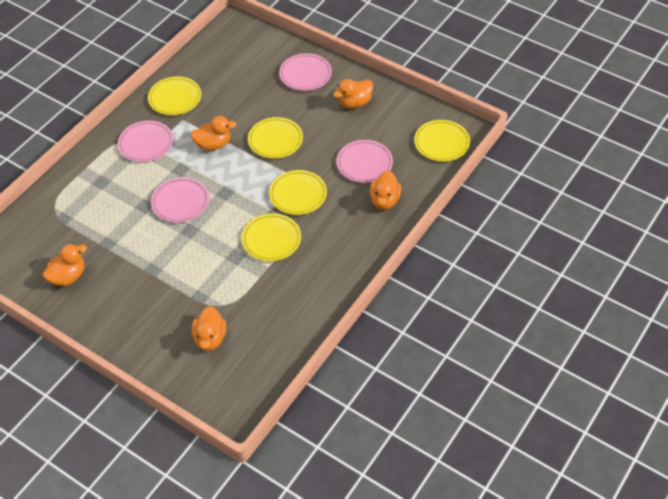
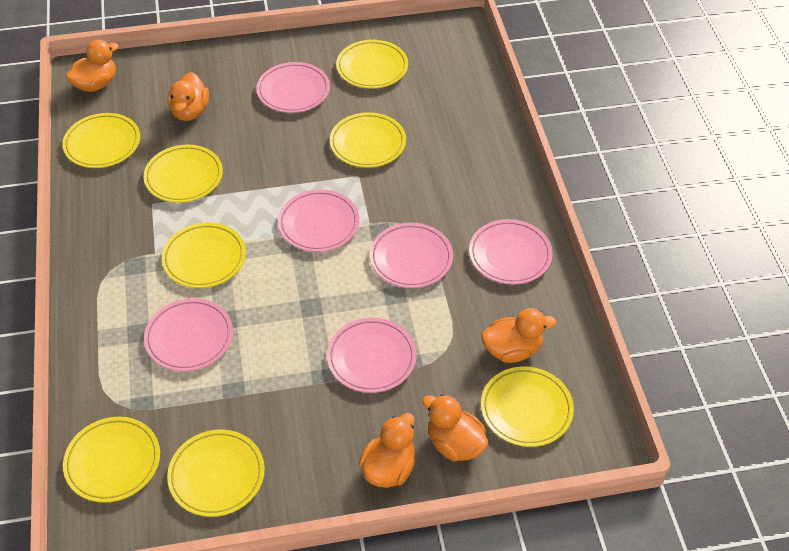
pink plate: [118,121,173,162] [151,177,209,223] [279,53,332,91] [337,140,393,183] = 4 -> [144,298,233,371] [256,62,330,113] [278,190,360,252] [327,318,417,393] [370,223,453,288] [469,219,553,285] = 6
yellow plate: [148,77,201,115] [242,213,301,261] [248,117,303,159] [269,170,327,215] [414,120,470,162] = 5 -> [62,113,140,168] [63,417,160,503] [144,145,223,203] [162,223,246,288] [167,430,265,517] [330,112,406,168] [336,40,408,89] [481,367,574,447] = 8

